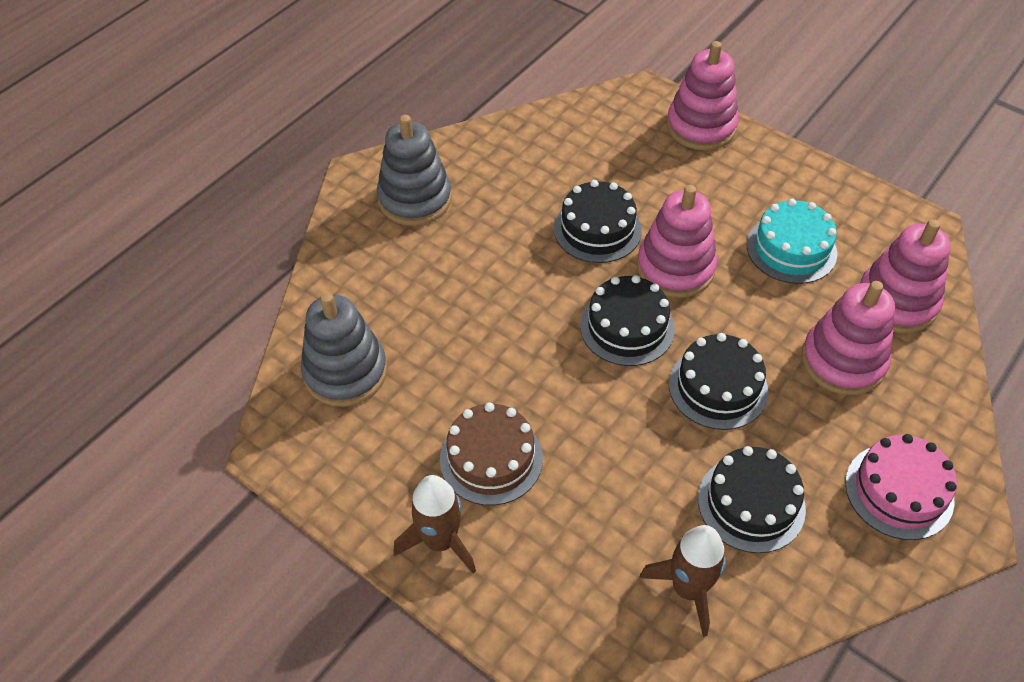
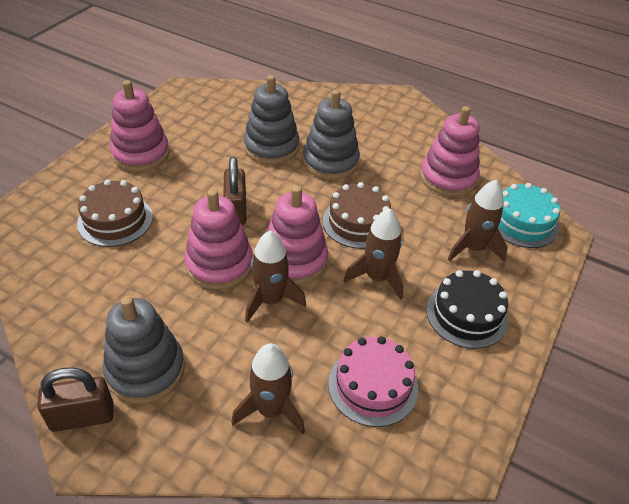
black cake: [554,180,642,263] [580,275,675,366] [669,333,768,430] [698,446,806,553] = 4 -> [426,270,508,349] = 1
brown cake: [440,402,543,506] = 1 -> [77,179,153,247] [323,182,391,249] = 2
brown padlock: none = 0 -> [37,367,113,432] [223,157,246,225] = 2
brown rocket: [393,475,476,574] [639,525,726,637] = 2 -> [231,343,305,434] [245,231,306,323] [344,208,404,300] [448,180,508,262] = 4
grey stacking toy: [301,293,387,407] [377,115,452,226] = 2 -> [103,296,185,404] [244,75,299,164] [303,90,360,180] = 3

